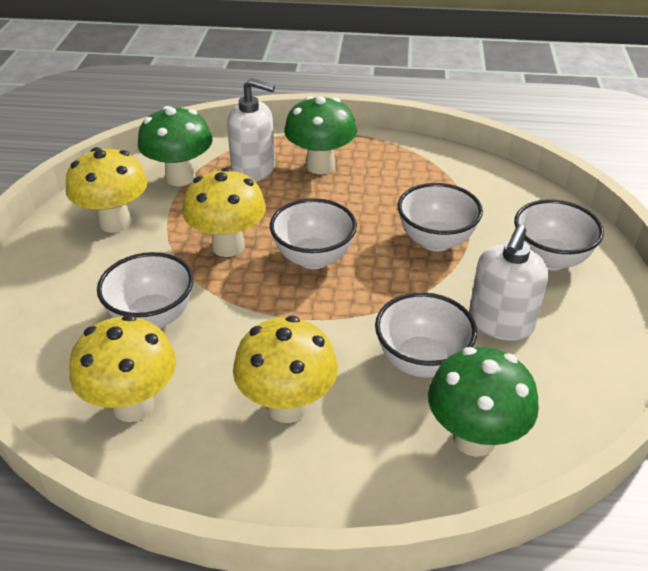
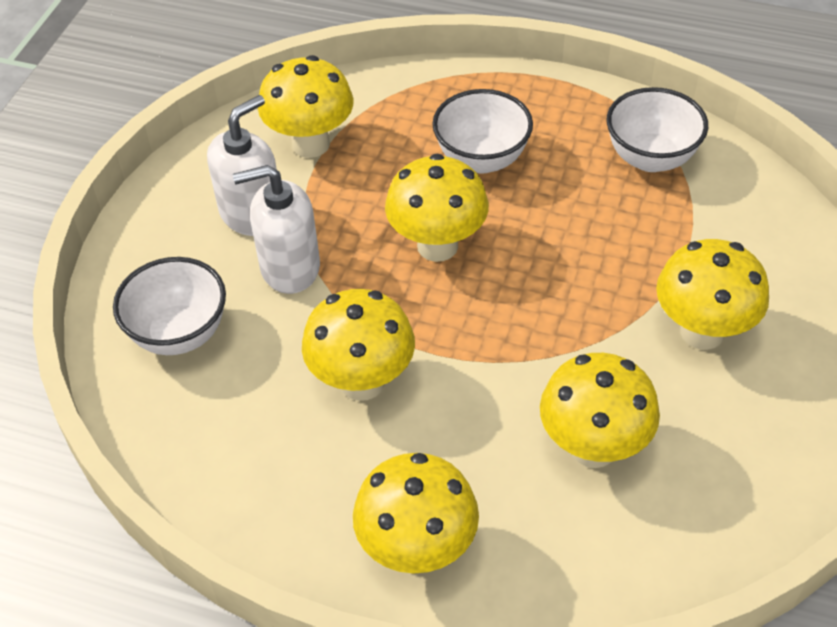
green mushroom: [138,106,213,186] [284,96,357,174] [428,347,539,457] = 3 -> none = 0
white bowl: [97,252,194,329] [270,198,357,269] [375,292,477,377] [398,183,483,252] [514,199,604,270] = 5 -> [113,257,226,355] [432,89,533,174] [607,87,708,172] = 3
yellow mushroom: [66,147,148,233] [69,315,176,422] [182,168,266,257] [233,316,338,423] = 4 -> [258,55,353,158] [302,289,415,401] [353,453,479,574] [385,154,489,262] [540,353,660,468] [656,239,769,350] = 6

